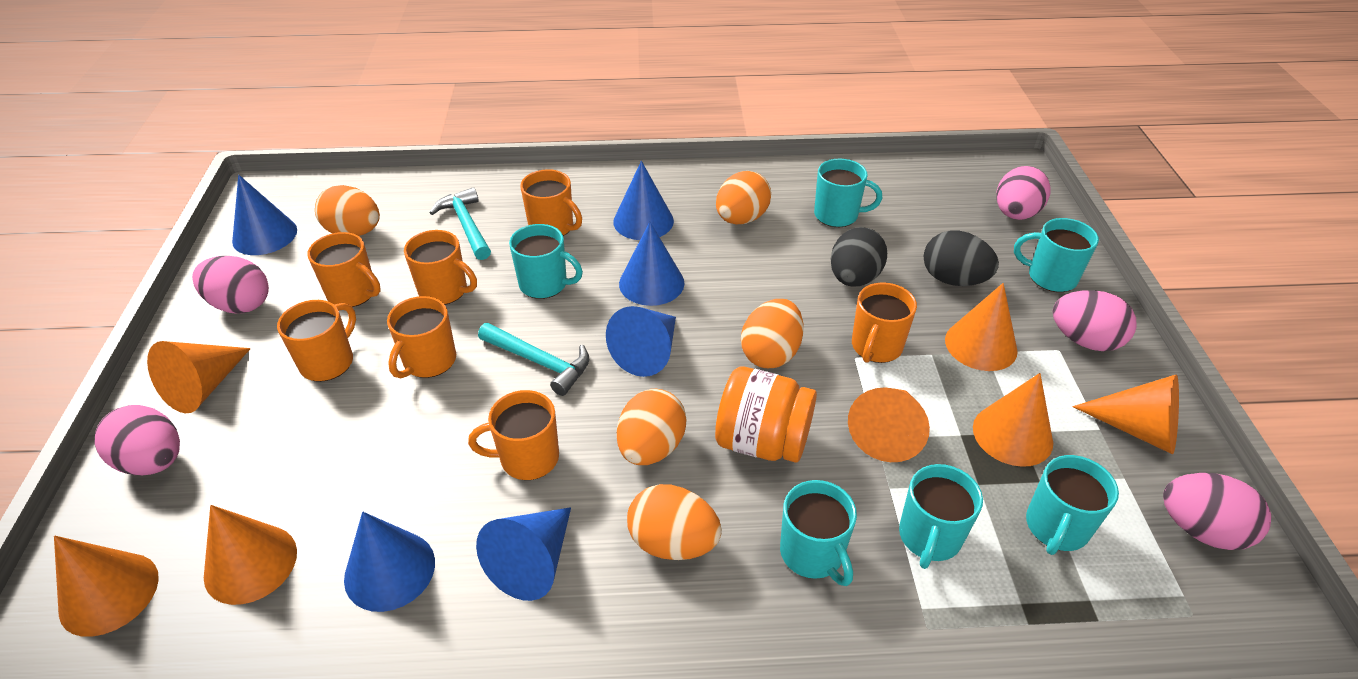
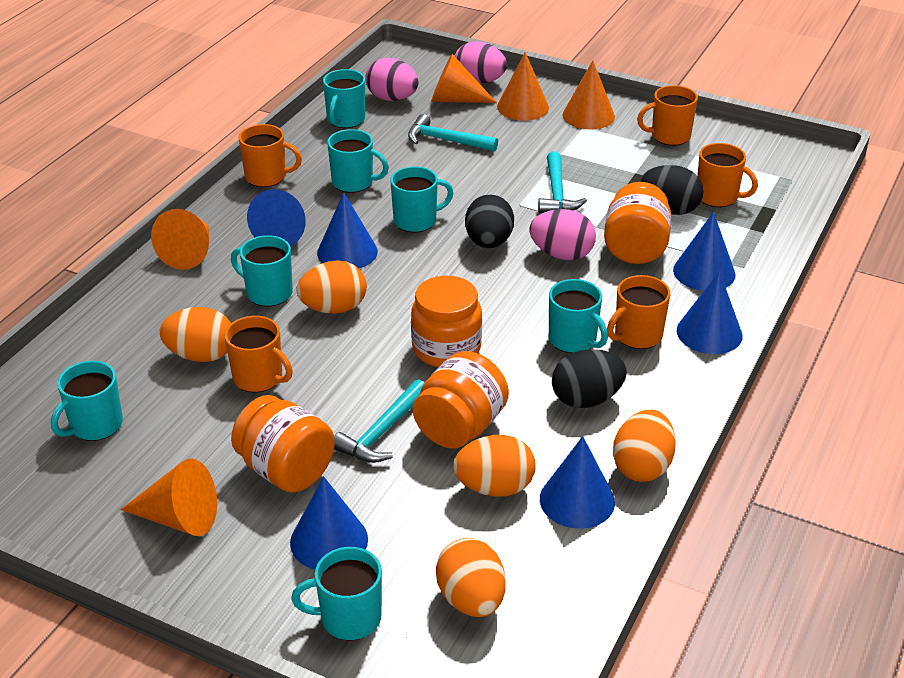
black egg: [831,227,887,287] [924,231,999,286] = 2 -> [465,195,514,248] [552,349,627,408] [640,165,704,215] = 3
orange cone: [54,536,159,637] [147,341,251,413] [204,505,297,605] [848,387,930,462] [945,283,1018,371] [973,373,1053,467] [1073,374,1179,455] = 7 -> [120,458,217,536] [151,209,209,270] [431,54,497,103] [497,52,549,121] [562,60,615,130] = 5
orange jar: [715,366,817,463] = 1 -> [231,395,335,493] [411,276,482,367] [413,351,509,449] [604,182,671,264] = 4
orange mug: [277,300,356,382] [307,232,381,307] [387,296,456,378] [404,230,477,305] [468,390,559,480] [520,169,582,236] [852,282,917,363] = 7 -> [224,316,293,393] [238,124,302,187] [607,275,670,349] [637,85,698,145] [697,143,758,207] = 5
pink egg: [94,405,180,475] [192,256,269,314] [996,166,1051,220] [1052,290,1137,351] [1163,473,1271,550] = 5 -> [365,58,419,101] [455,41,507,84] [529,209,596,260] = 3
turquoise hammer: [430,187,491,260] [478,323,590,396] = 2 -> [334,379,424,463] [408,114,498,152] [538,152,587,213] = 3
turquoise mug: [509,224,583,299] [780,480,857,586] [814,159,882,227] [899,464,983,569] [1014,218,1099,292] [1026,455,1119,555] = 6 -> [51,361,123,441] [231,235,293,306] [291,547,382,640] [323,69,365,128] [327,129,389,193] [390,166,454,232] [549,279,608,353] = 7

